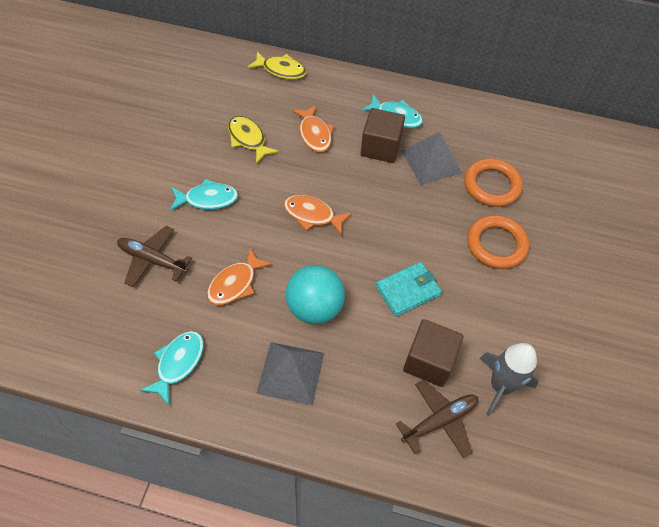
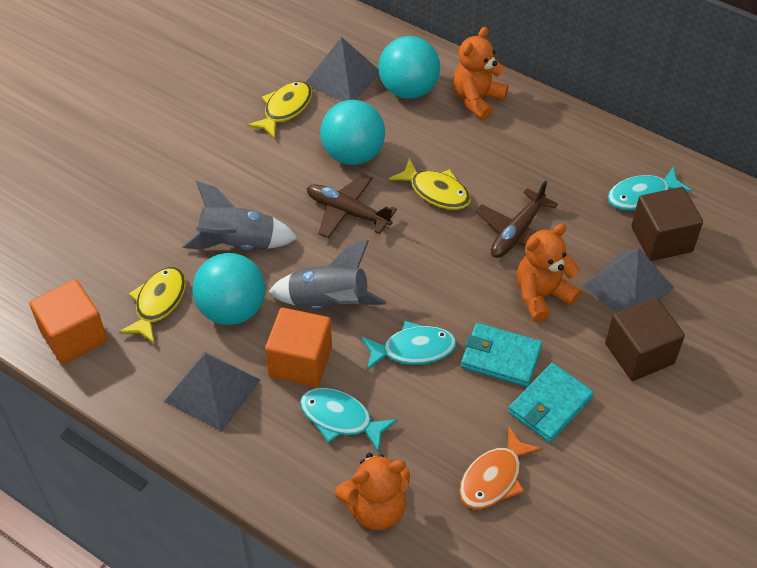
grey pyramid: [256,342,324,405] [402,132,462,185] = 2 -> [164,351,261,432] [306,37,379,101] [583,248,674,312] = 3
grey rocket: [479,343,539,416] = 1 -> [182,181,297,250] [269,240,386,309] = 2
orange cube: none = 0 -> [29,279,107,364] [265,307,332,387] = 2
orange fish: [207,248,272,305] [284,195,352,235] [292,105,334,152] = 3 -> [459,426,543,509] = 1
orange ring: [464,158,523,207] [467,215,529,269] = 2 -> none = 0
orange teddy bear: none = 0 -> [335,453,410,530] [453,27,508,120] [517,224,581,322] = 3
turquoise ball: [286,265,345,324] = 1 -> [192,253,265,325] [320,100,385,165] [378,36,440,99] = 3
turquoise wallet: [376,262,442,316] = 1 -> [461,323,542,387] [508,363,594,442] = 2
yellow fish: [228,116,279,164] [247,51,307,79] = 2 -> [119,267,186,343] [247,81,312,139] [389,158,471,210] = 3

